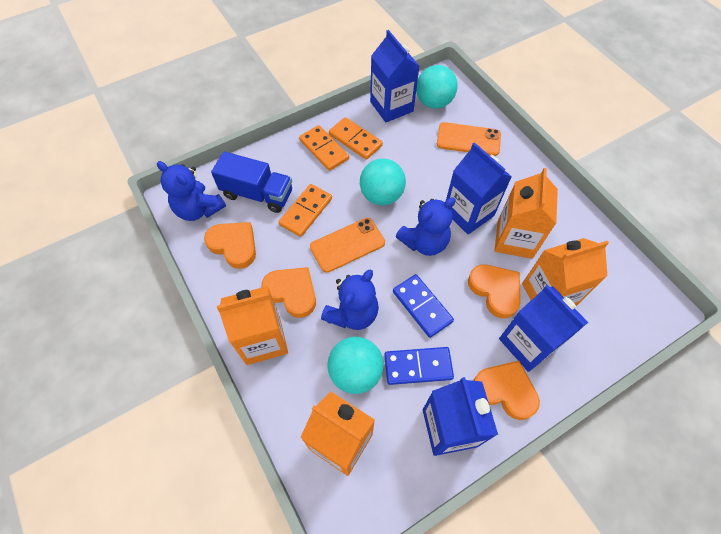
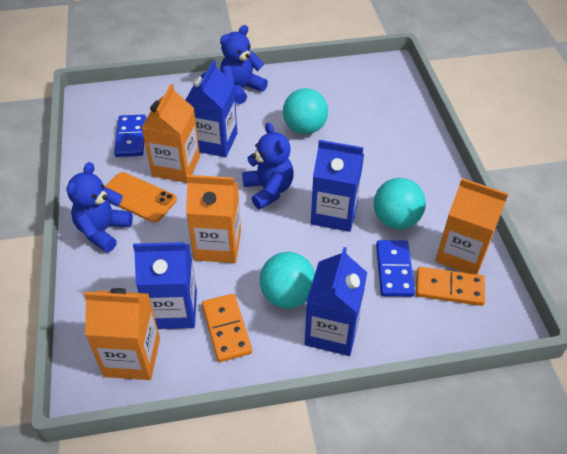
blue truck: [211,151,292,213] = 1 -> none = 0
orange domino: [278,184,332,237] [299,125,349,171] [329,117,383,160] = 3 -> [202,294,252,362] [416,267,485,306] = 2
orange heart: [204,222,256,269] [261,267,316,318] [468,265,521,318] [473,361,540,420] = 4 -> none = 0
orange phone: [310,218,385,273] [437,122,501,156] = 2 -> [105,172,177,222] = 1

